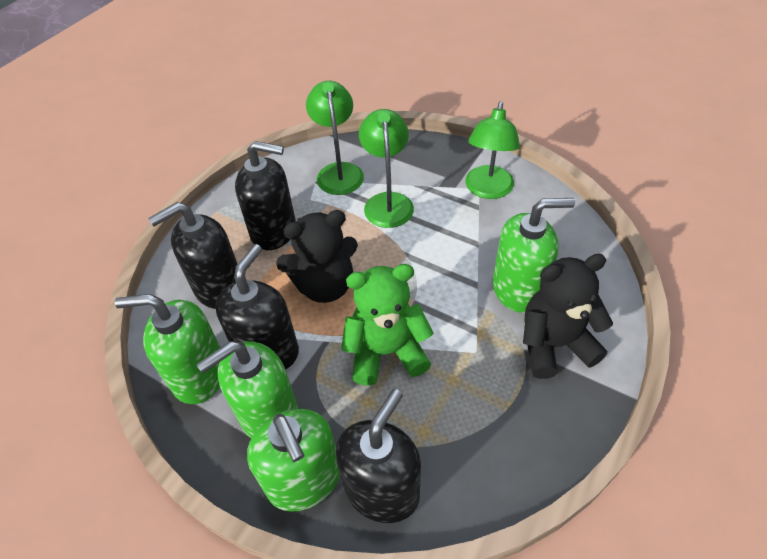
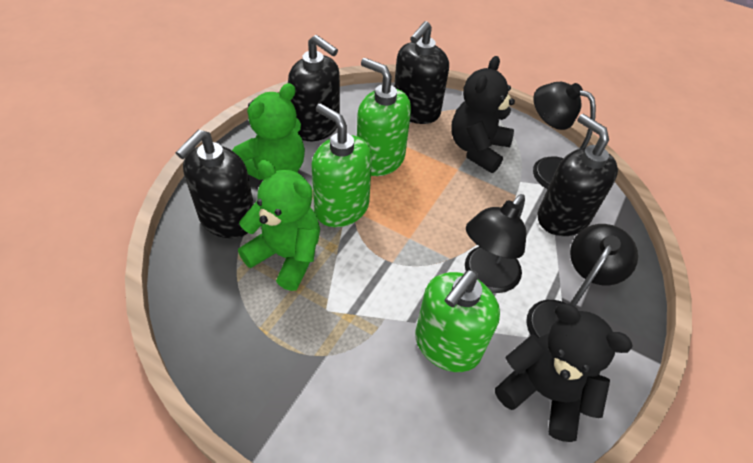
black lamp: none = 0 -> [465,194,526,293] [526,224,638,339] [533,82,596,189] = 3
green lamp: [306,81,364,195] [359,109,414,228] [465,102,520,199] = 3 -> none = 0
green soap dispenser: [115,294,221,404] [196,341,299,438] [247,409,340,512] [493,198,575,313] = 4 -> [311,103,372,227] [357,58,411,176] [415,270,500,372] = 3
green teddy bear: [341,264,434,386] = 1 -> [232,83,305,180] [238,160,320,291] = 2

